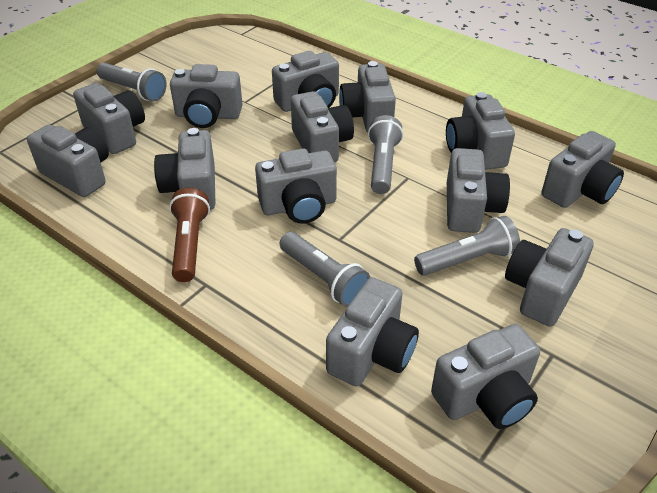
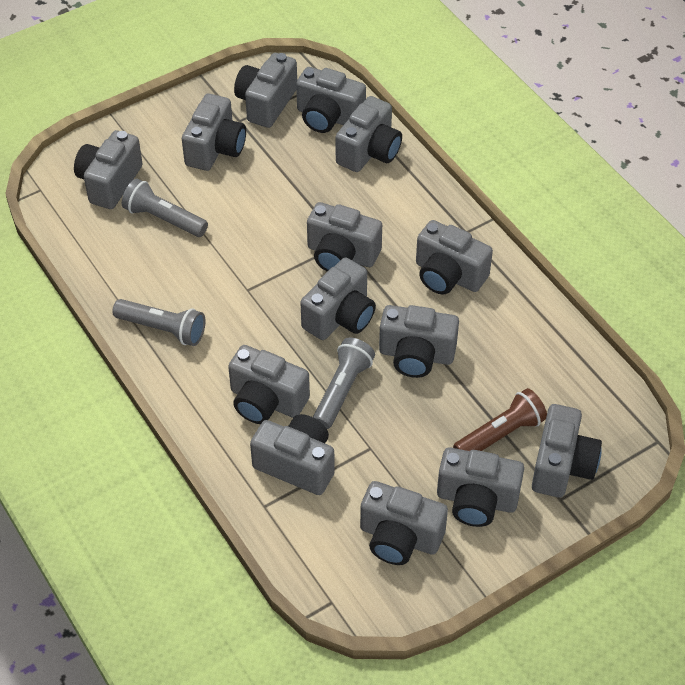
grey flashlight: [97,63,167,101] [280,232,370,307] [368,115,403,194] [414,216,520,276] = 4 -> [112,299,205,346] [122,179,208,237] [313,338,375,429] = 3

